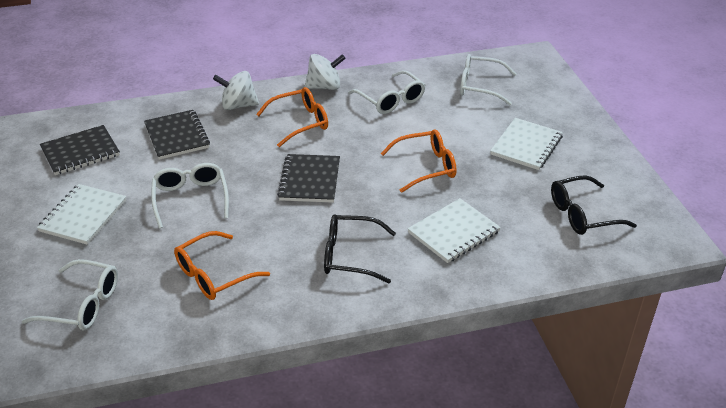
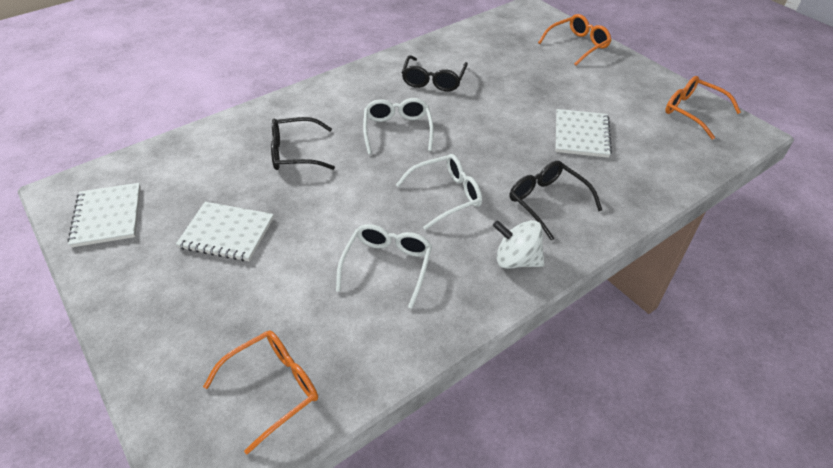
black glasses: [324,214,396,284] [551,175,637,235] = 2 -> [271,117,335,170] [402,55,468,91] [509,161,602,241] = 3
black notebook: [40,125,120,175] [144,110,210,160] [277,154,340,203] = 3 -> none = 0
white glasses: [22,259,118,330] [151,163,229,228] [348,70,425,114] [460,54,516,105] = 4 -> [336,224,432,309] [363,98,434,154] [396,154,482,230] = 3
white spinning top: [213,71,259,110] [304,54,346,90] = 2 -> [493,220,545,269] = 1

